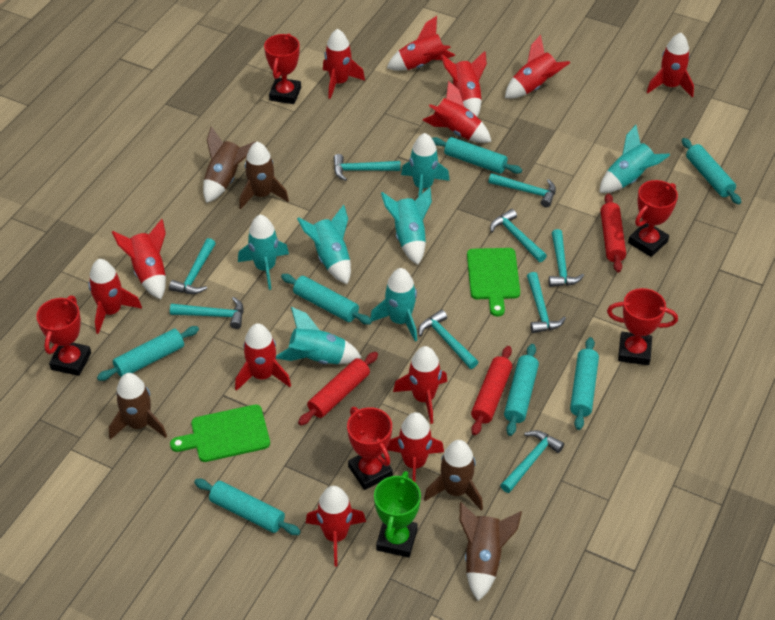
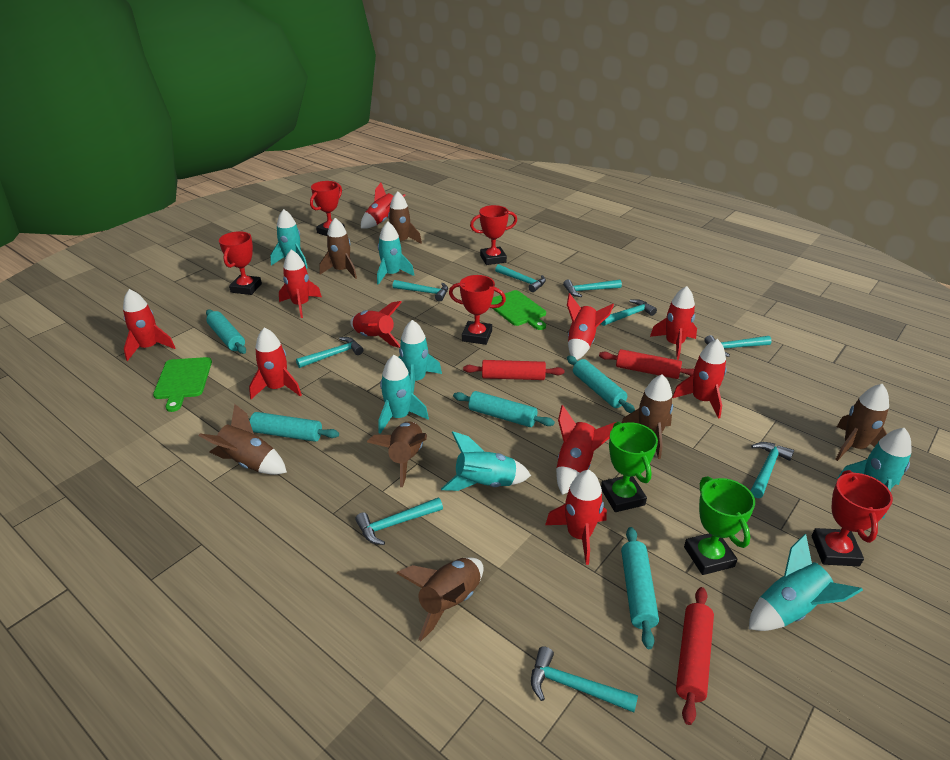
brown rocket: [109,373,167,440] [203,126,255,203] [239,142,289,209] [424,440,483,511] [460,502,522,601] = 5 -> [199,404,287,475] [320,218,357,279] [367,421,427,487] [388,191,422,244] [396,558,483,641] [622,374,673,459] [835,384,889,461] = 7
green trophy: [374,471,421,558] = 1 -> [601,422,658,512] [684,476,755,575] = 2
red rocket: [88,259,142,334] [112,219,166,300] [235,323,291,391] [306,486,366,567] [323,29,365,99] [386,412,444,482] [387,16,455,71] [393,346,447,424] [423,81,491,143] [441,51,487,116] [505,35,570,99] [647,33,694,97] = 12 -> [123,289,175,361] [249,327,302,399] [279,250,322,318] [350,301,402,348] [361,183,406,229] [545,470,607,565] [556,405,616,495] [567,293,614,360] [650,286,697,360] [672,339,727,419] = 10
turquoise rolling pin: [97,326,199,381] [194,479,301,535] [281,274,372,325] [432,137,522,174] [504,344,539,436] [570,337,599,430] [682,138,741,205] = 7 -> [206,309,246,354] [249,412,339,442] [453,391,555,427] [567,356,635,413] [621,527,659,649] = 5

